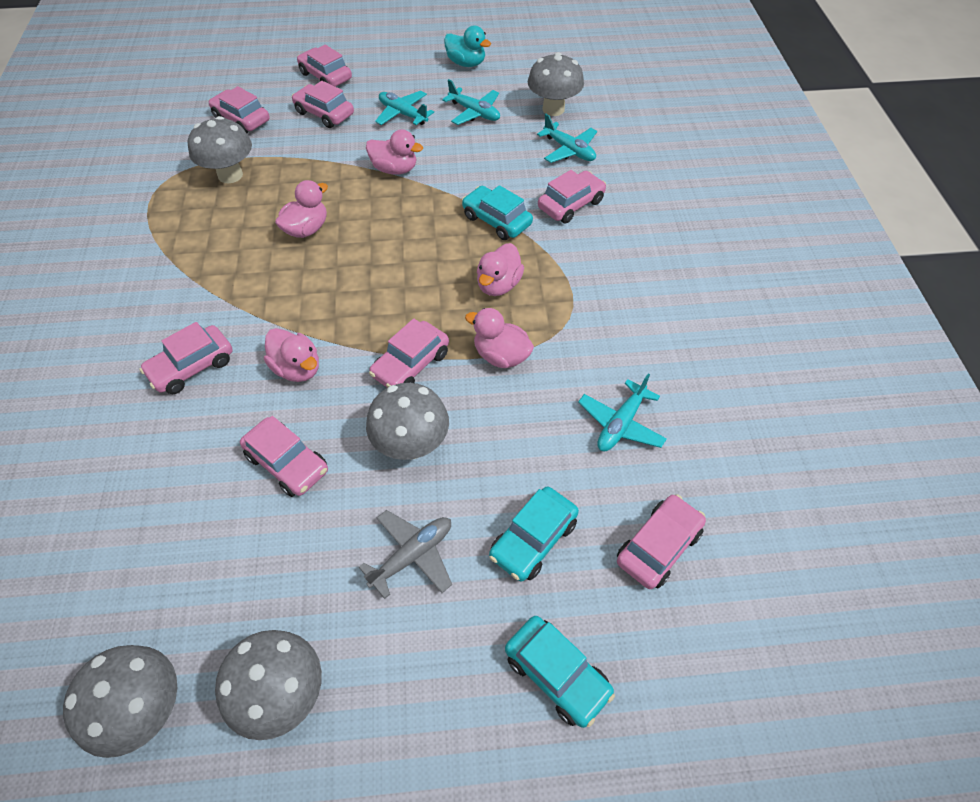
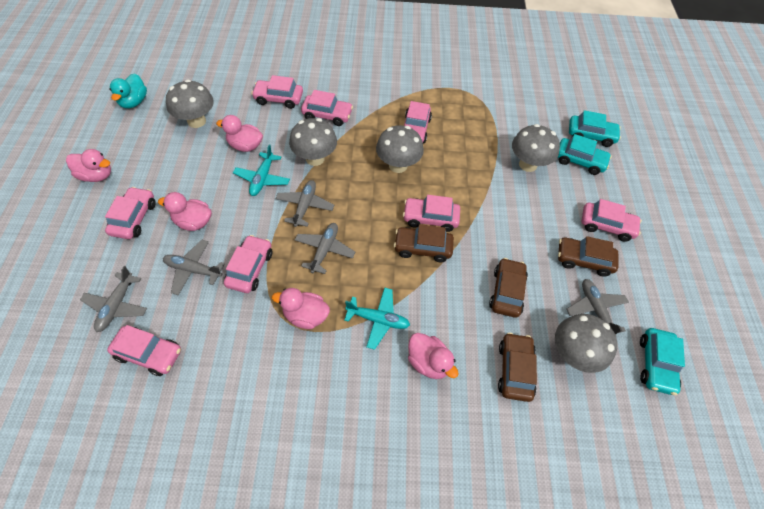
brown car: none = 0 -> [394,224,454,262] [489,258,528,318] [498,332,537,402] [558,236,618,277] = 4
grey plane: [359,510,452,599] = 1 -> [80,266,147,332] [163,240,225,295] [275,180,334,227] [295,223,355,274] [566,279,629,335] = 5
turquoise plane: [375,91,434,125] [442,79,500,125] [537,114,597,163] [578,373,667,451] = 4 -> [233,144,290,196] [344,287,410,350] = 2

